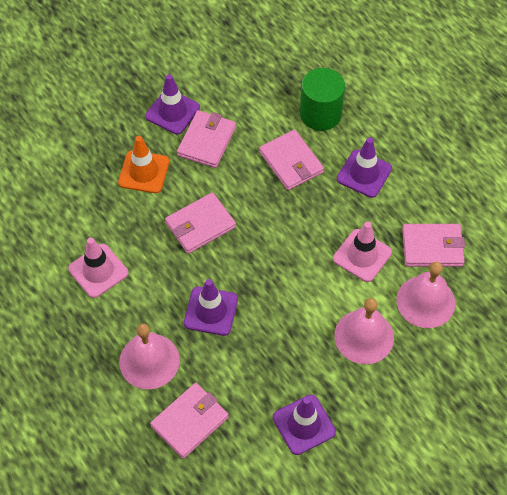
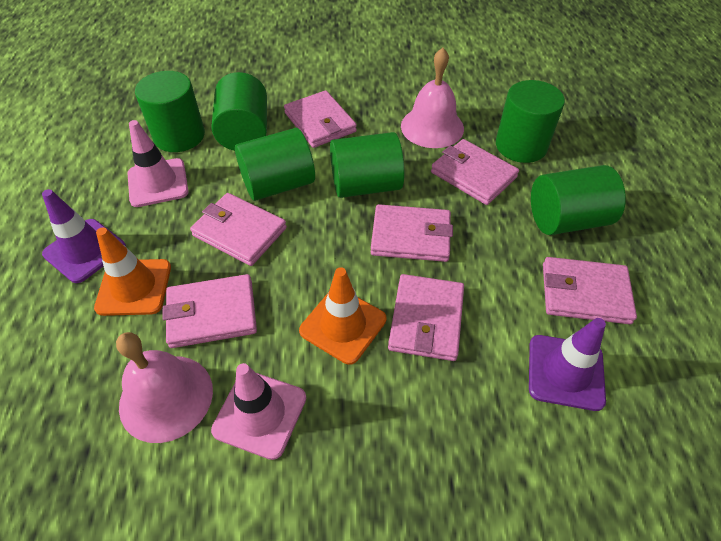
green cylinder: [300,68,345,131] = 1 -> [135,71,205,152] [212,72,267,151] [235,128,315,201] [330,132,404,198] [496,80,565,163] [531,165,626,235] = 6
orange traffic cone: [118,136,169,193] = 1 -> [94,227,171,316] [299,267,386,365] = 2
pink bell: [119,324,180,389] [334,298,394,364] [397,262,455,328] = 3 -> [116,332,213,443] [401,48,464,148] = 2
pink wallet: [150,383,229,459] [165,192,236,254] [177,110,236,168] [259,130,324,190] [402,224,465,267] = 5 -> [162,274,257,348] [190,193,287,266] [284,90,357,148] [371,204,453,262] [388,274,464,361] [431,139,519,205] [543,257,637,324] = 7
purple traffic cone: [145,74,200,135] [184,279,238,336] [273,394,336,455] [337,137,392,198] = 4 -> [42,189,126,283] [529,318,606,411] = 2

